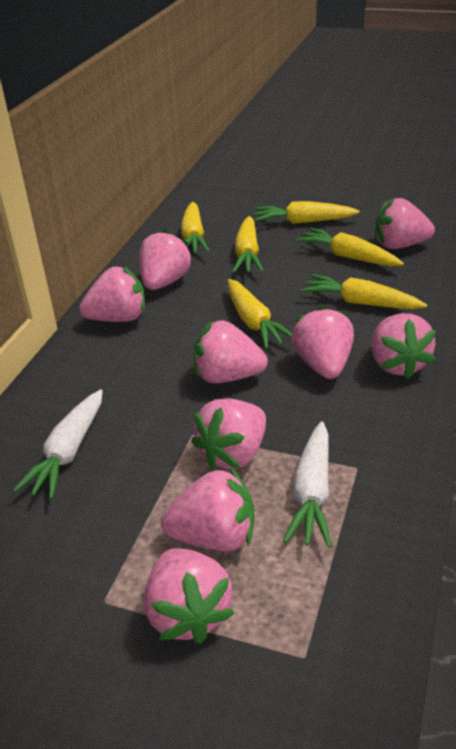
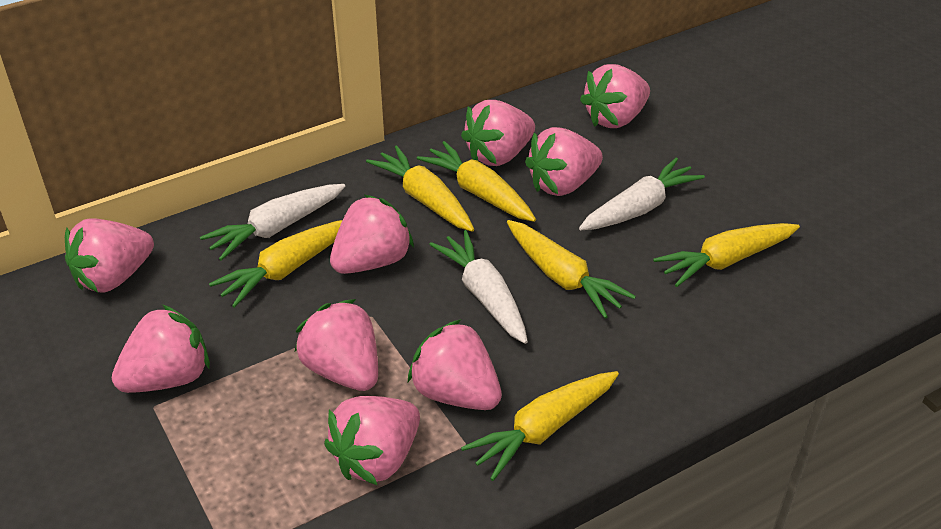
white carrot: [13,389,103,499] [283,421,332,548] = 2 -> [200,184,345,261] [429,230,528,344] [579,157,705,230] = 3

